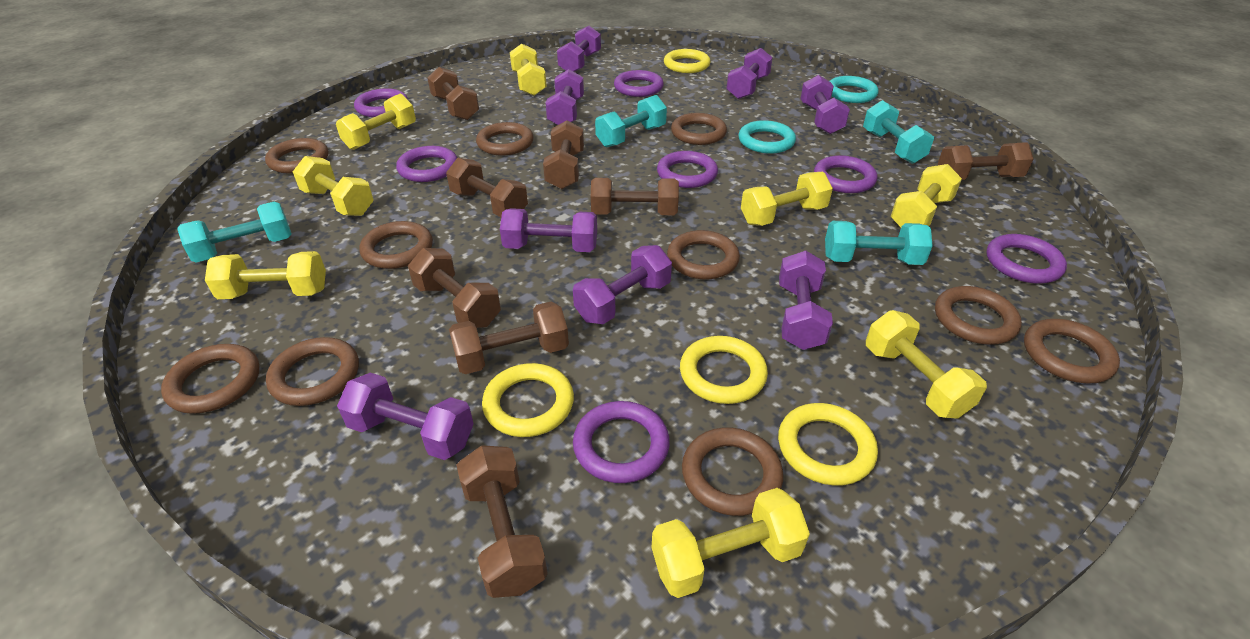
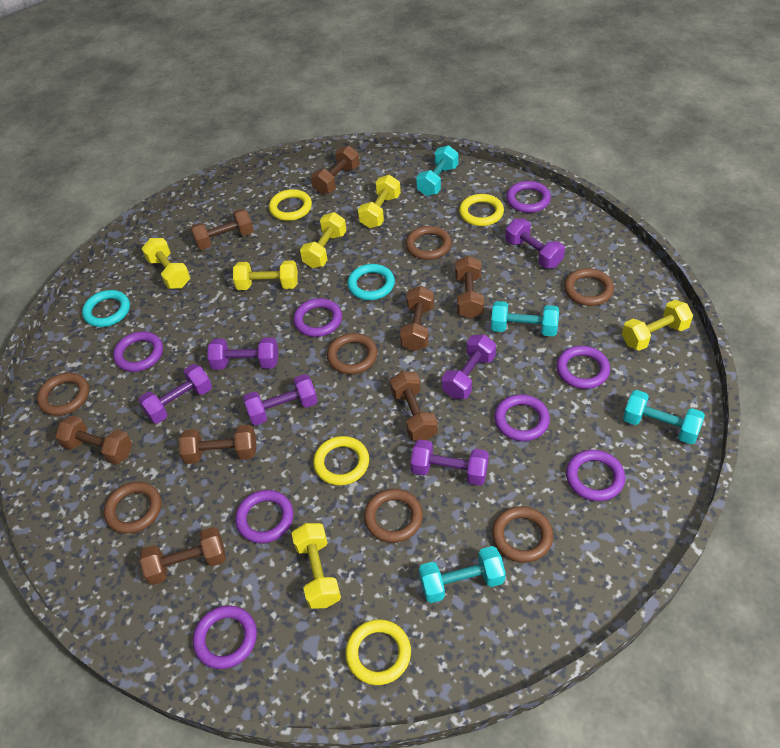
brown ring: [161,344,260,414] [265,138,328,173] [266,337,359,406] [359,221,433,269] [476,122,534,155] [667,230,740,279] [671,113,727,145] [682,427,783,516] [935,286,1022,345] [1024,319,1120,383] = 10 -> [37,373,89,416] [104,482,161,534] [327,333,378,374] [364,489,423,543] [406,226,452,260] [492,506,553,563] [564,268,614,306] = 7
purple dumbbell: [337,373,474,460] [500,208,597,252] [546,69,584,125] [557,26,601,72] [573,245,672,324] [726,48,773,99] [779,251,833,350] [800,75,850,134] = 8 -> [138,364,212,424] [207,338,278,370] [243,374,317,426] [411,439,489,486] [442,335,496,399] [505,218,565,269] = 6
purple ring: [354,88,408,117] [396,146,457,182] [573,401,670,483] [614,70,664,97] [657,151,718,188] [814,155,877,193] [986,234,1067,284] = 7 -> [113,331,163,372] [193,605,257,669] [235,490,294,543] [293,298,342,337] [494,394,550,441] [506,181,551,213] [556,346,610,389] [566,450,625,501] = 8
yellow dumbbell: [205,251,326,299] [293,156,374,216] [336,94,416,150] [510,44,547,96] [651,488,810,598] [741,172,833,226] [866,310,987,419] [890,164,962,227] = 8 -> [141,238,190,289] [233,261,298,290] [291,523,341,609] [300,212,347,268] [358,175,401,228] [622,300,693,351] = 6

